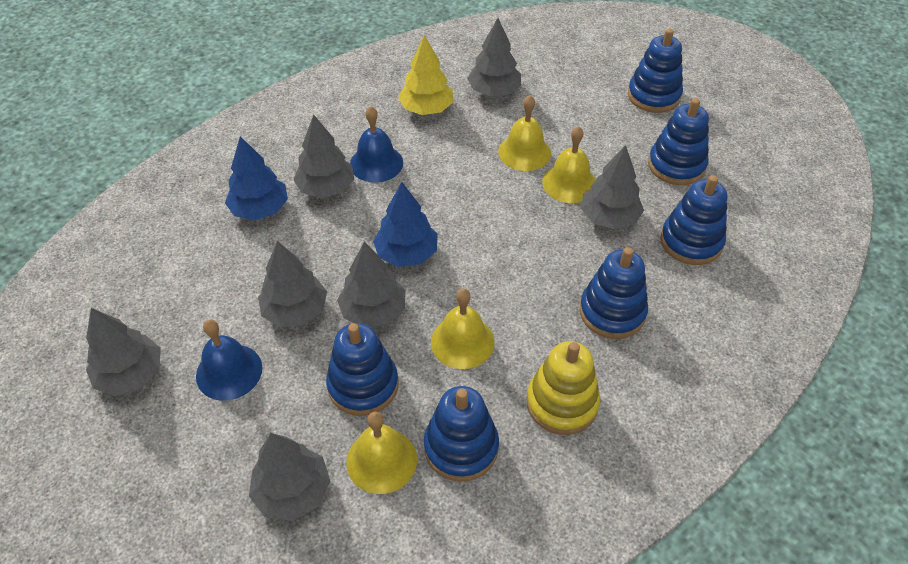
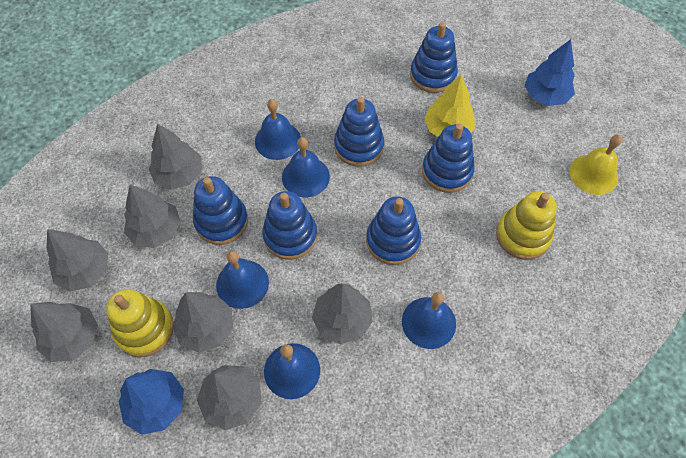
blue bell: [196,319,262,401] [350,106,403,183] = 2 -> [216,251,269,309] [255,99,301,160] [264,343,320,399] [282,137,330,197] [402,292,456,349] = 5
yellow bell: [346,412,417,494] [431,288,495,369] [498,95,551,171] [542,126,596,203] = 4 -> [570,135,622,195] = 1
yellow stacking toy: [527,341,600,435] = 1 -> [106,289,174,357] [496,191,557,260] = 2

